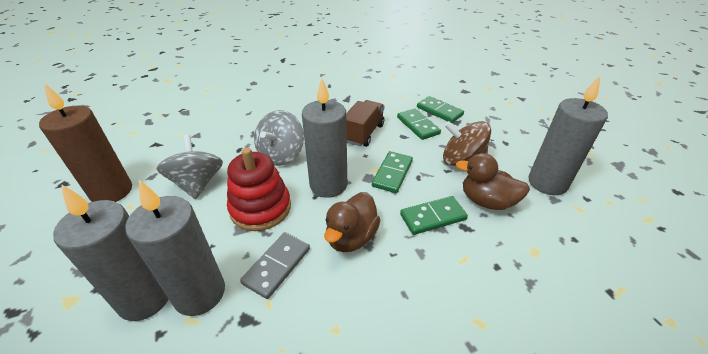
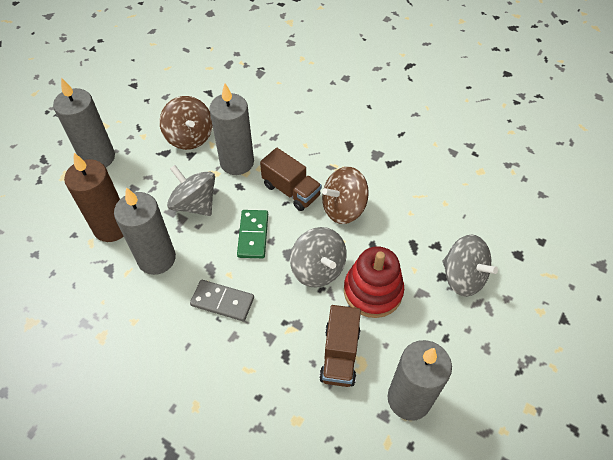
brown duck: [324,192,380,252] [456,153,530,210] = 2 -> none = 0
brown spinning top: [443,121,491,166] = 1 -> [160,96,213,150] [322,167,369,224] = 2
brown truck: [346,100,384,147] = 1 -> [260,148,322,211] [319,305,361,387] = 2
green domino: [372,151,413,193] [397,108,441,140] [400,196,468,235] [417,96,464,123] = 4 -> [237,210,268,258] = 1
grey spinning top: [157,135,223,199] [254,110,304,166] = 2 -> [167,165,215,216] [290,227,347,288] [443,234,498,297] = 3

